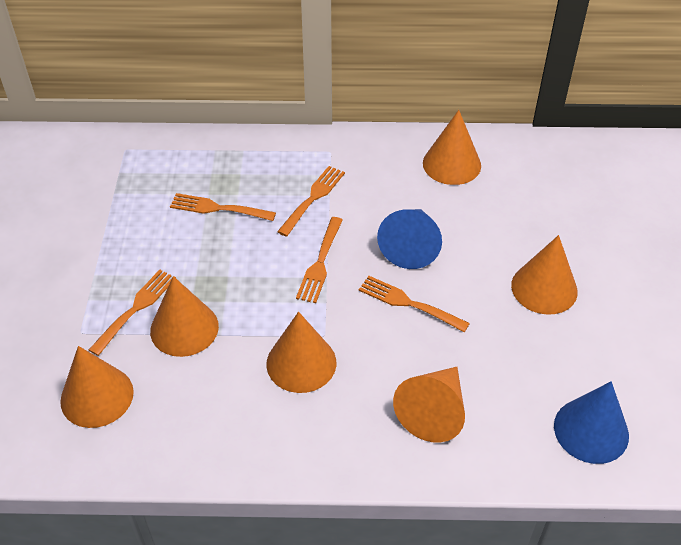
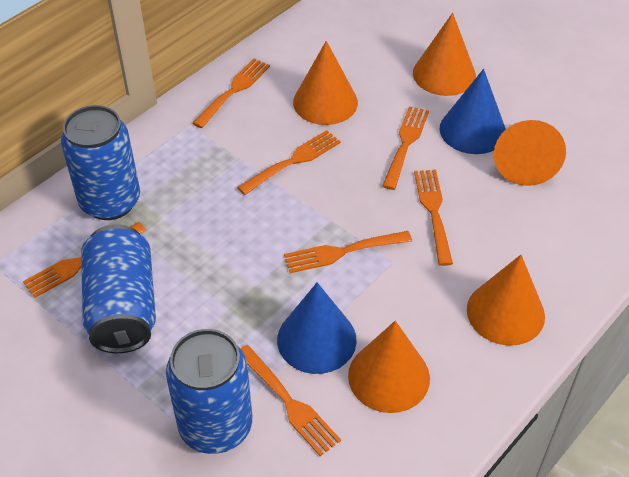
blue can: none = 0 -> [61,105,140,220] [81,224,156,353] [166,329,252,454] = 3
orange cone: [60,346,134,428] [150,276,219,357] [266,312,336,393] [393,367,465,443] [423,110,481,185] [511,235,578,315] = 6 -> [293,41,358,125] [348,321,430,413] [413,13,476,96] [467,255,545,346] [494,120,566,186] = 5
orange fork: [89,270,176,356] [170,193,276,221] [277,166,345,237] [296,217,343,303] [359,276,470,332] = 5 -> [23,222,146,298] [192,58,270,128] [237,130,341,195] [240,345,341,456] [284,231,412,273] [382,106,429,190] [414,170,453,266] = 7

